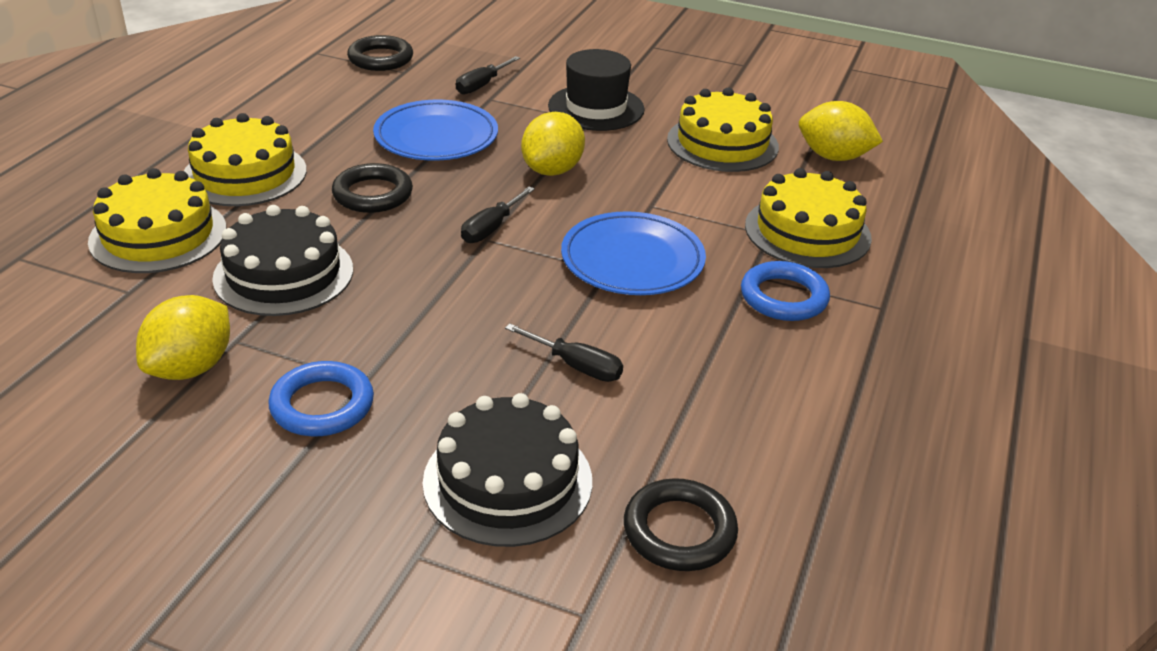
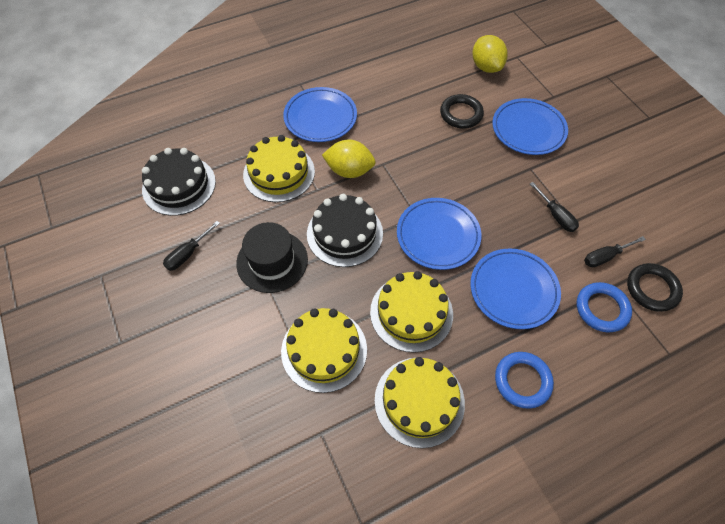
black ring: [332,163,413,213] [347,35,413,71] [624,478,738,571] = 3 -> [440,94,484,128] [627,263,683,312] = 2
blue plate: [373,100,498,161] [561,211,706,295] = 2 -> [283,87,357,142] [397,198,481,270] [470,248,561,329] [492,98,568,155] = 4
yellow lemon: [136,295,230,380] [521,112,585,176] [799,101,883,161] = 3 -> [322,139,376,178] [472,35,508,73] = 2

